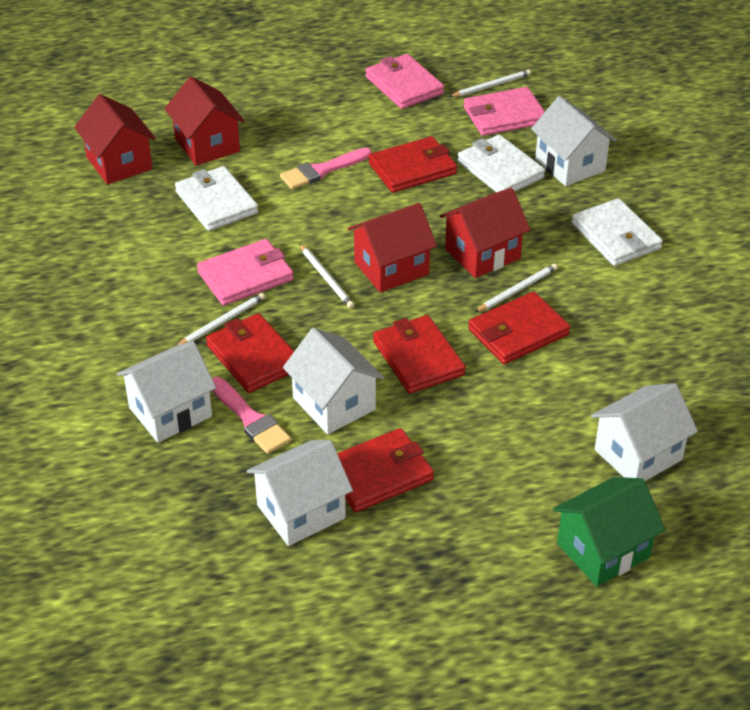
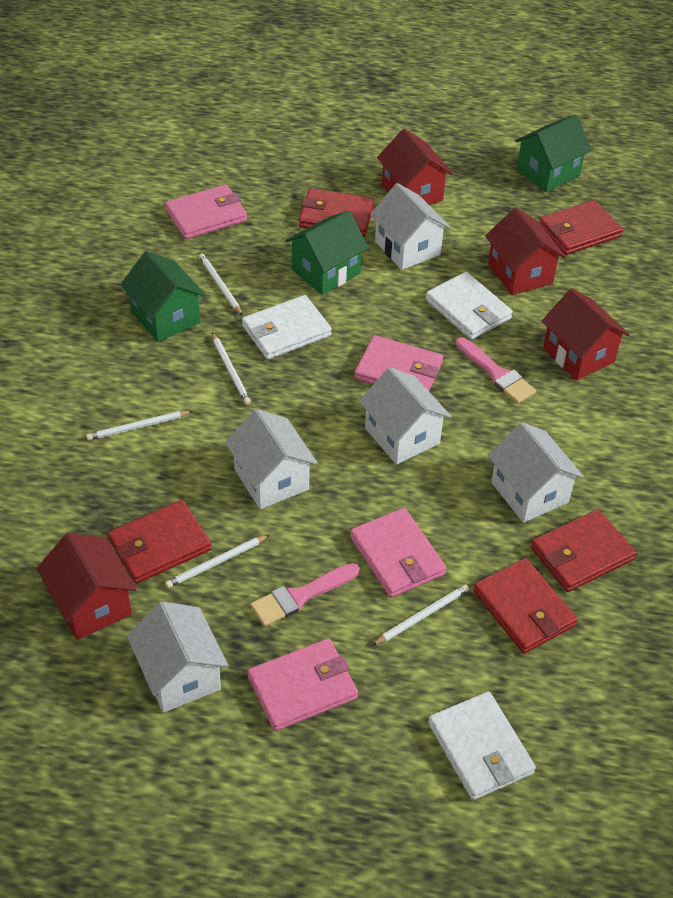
green house: [553,477,665,587] = 1 -> [121,251,206,342] [285,211,369,295] [515,115,592,192] = 3
pink wallet: [197,239,294,306] [365,54,444,109] [464,87,545,136] = 3 -> [165,184,247,239] [248,639,358,731] [350,508,446,598] [354,335,443,391] = 4
white pencil: [177,293,265,345] [299,243,354,308] [449,69,531,97] [475,263,558,312] = 4 -> [86,411,193,440] [165,535,269,588] [199,253,243,316] [212,332,251,404] [372,584,469,645] = 5

